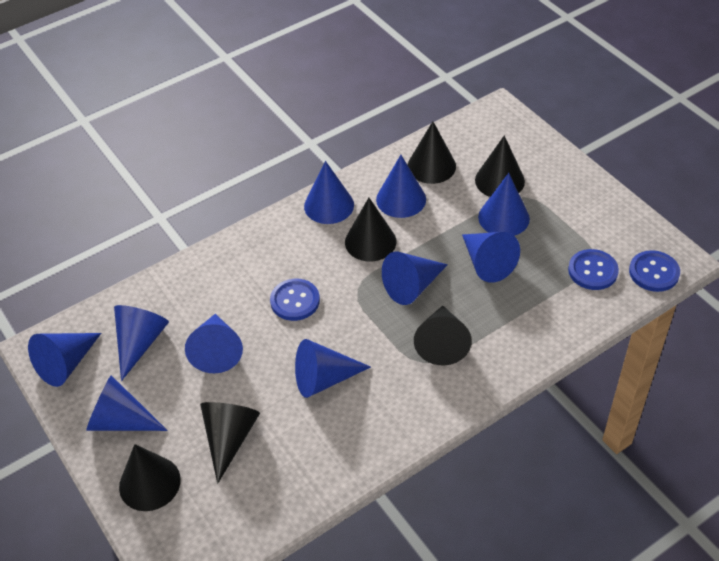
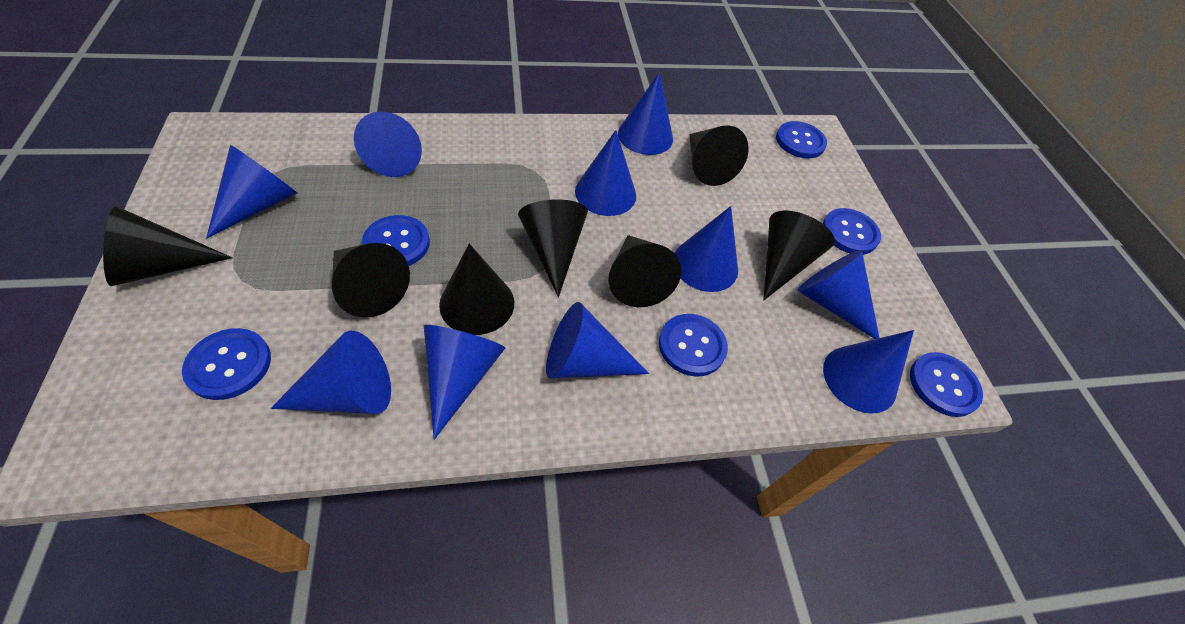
black cone: [119,444,181,511] [200,402,260,484] [345,198,396,261] [408,121,456,184] [414,305,472,365] [475,136,525,197] = 6 -> [103,206,233,286] [332,243,410,318] [439,244,514,335] [518,199,588,297] [608,235,681,307] [689,125,749,186] [763,210,835,301] = 7
blue button: [270,279,320,321] [568,249,619,290] [629,250,680,292] = 3 -> [182,328,271,400] [362,215,430,266] [659,314,728,377] [776,121,827,159] [822,208,881,255] [910,352,983,417] = 6

